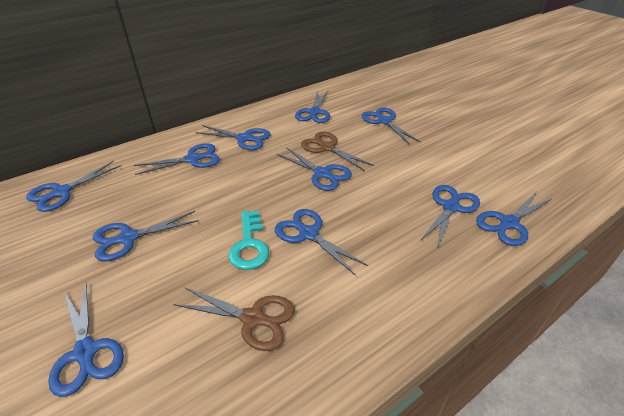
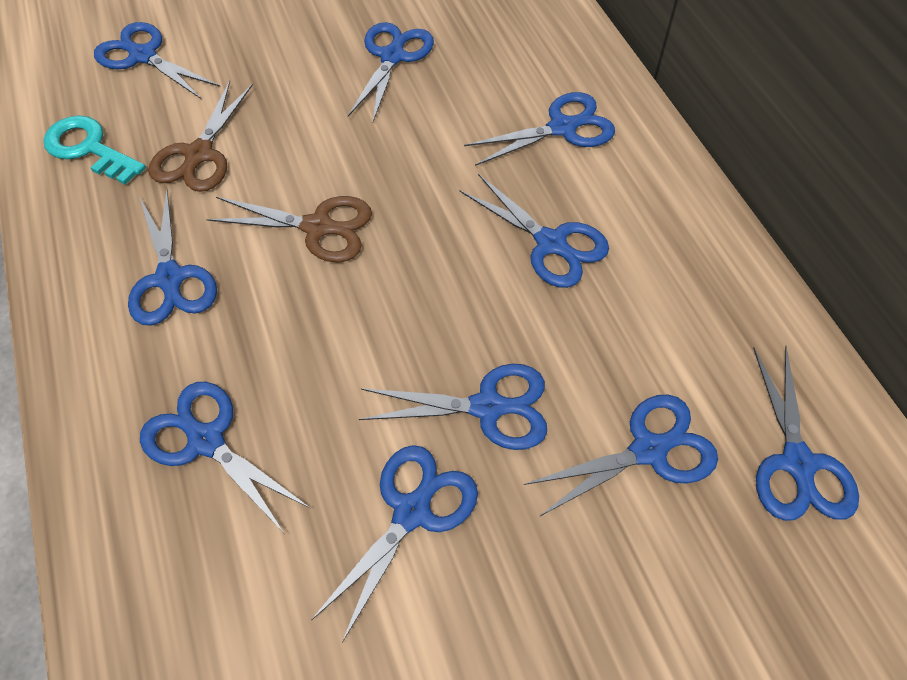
blue scissors: [26,161,121,212] [48,284,124,397] [93,211,199,262] [134,143,220,175] [196,125,271,150] [275,209,368,276] [276,147,352,191] [295,90,330,123] [361,107,420,145] [420,185,480,248] [476,193,553,246] = 11 -> [94,22,220,99] [128,189,217,326] [140,382,311,533] [312,445,478,643] [348,22,434,122] [359,364,547,450] [459,174,609,288] [464,92,615,166] [524,395,718,517] [753,346,859,521] = 10

